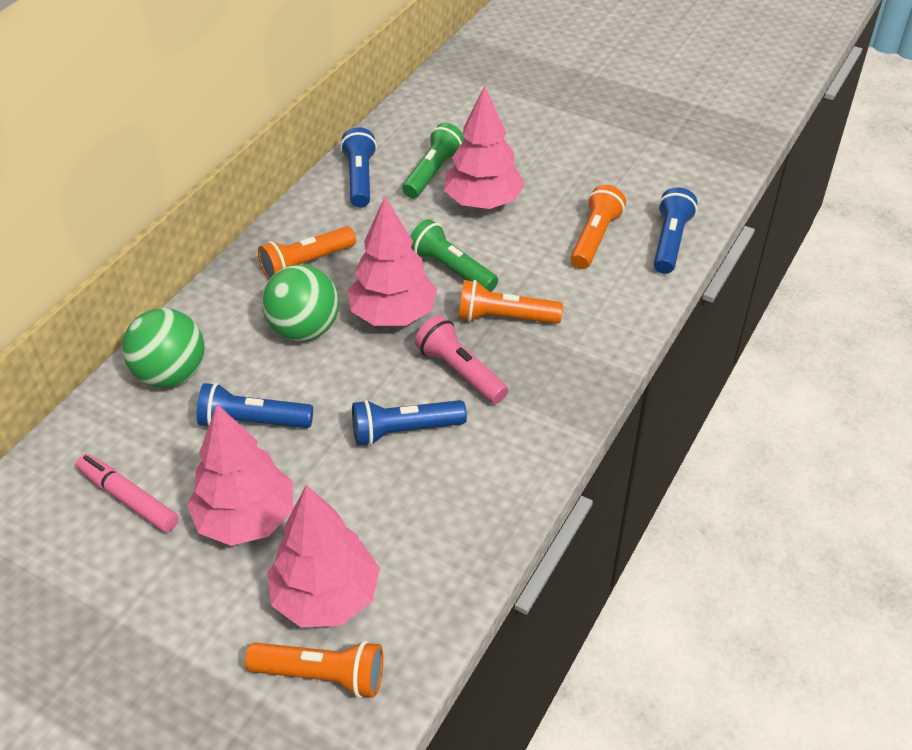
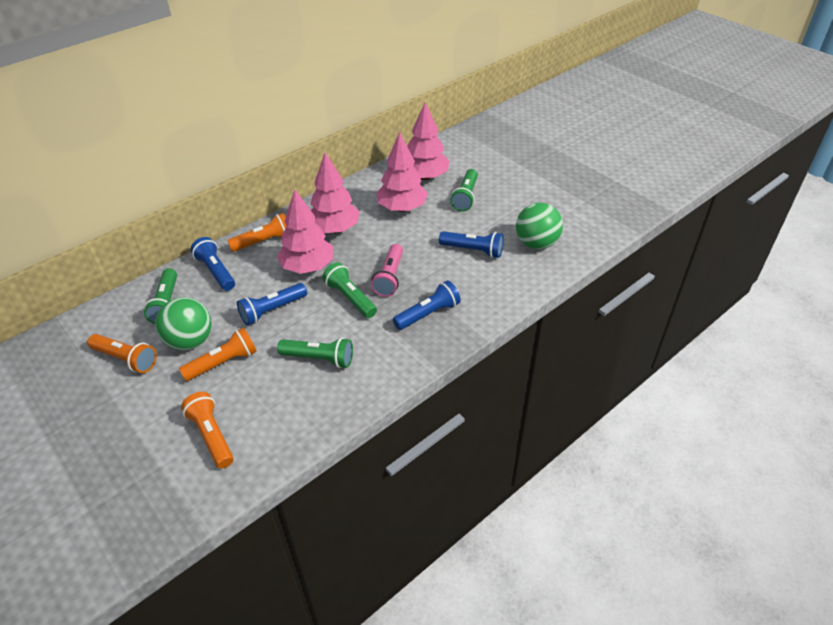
green flashlight: [402,123,465,198] [410,219,498,292] = 2 -> [144,268,177,324] [277,338,353,368] [322,262,377,318] [450,169,478,211] = 4
pink marker: [76,454,179,532] = 1 -> none = 0

